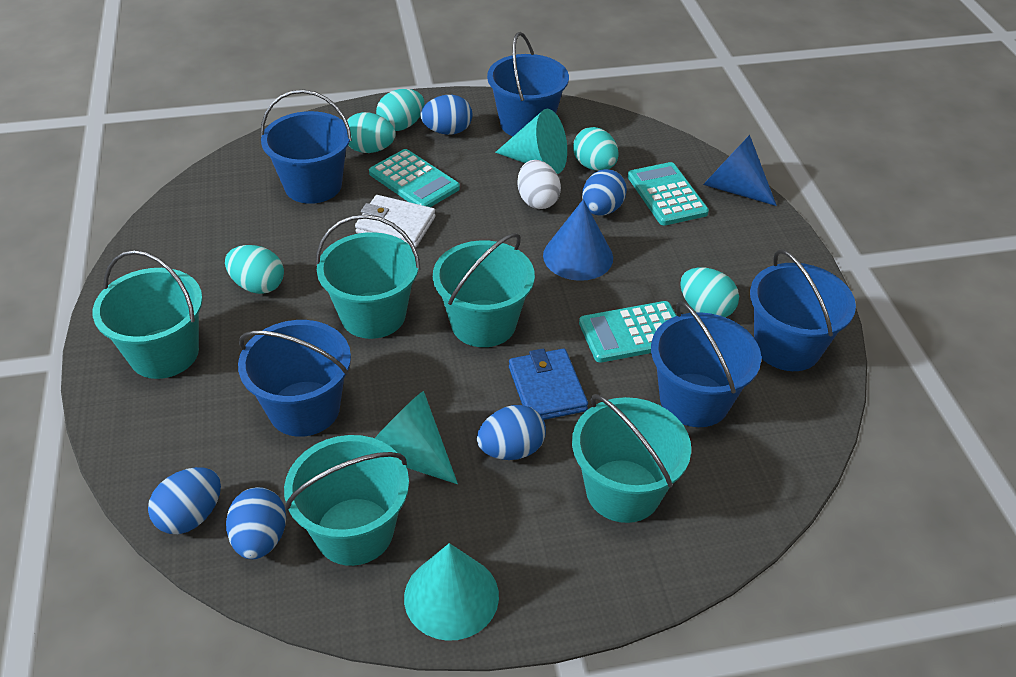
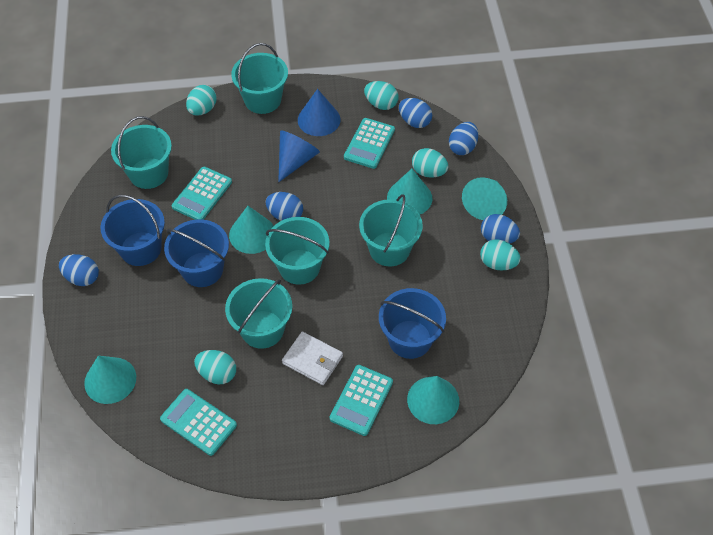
blue bucket: [238,320,351,437] [261,89,352,204] [487,32,569,136] [651,301,761,427] [750,249,856,371] = 5 -> [100,195,165,266] [164,219,229,287] [379,288,446,359] = 3
blue wallet: [509,348,588,420] = 1 -> none = 0
turquoise calculator: [369,149,460,207] [579,301,677,363] [628,162,709,225] = 3 -> [160,389,237,456] [172,167,232,220] [330,365,393,436] [344,118,395,169] = 4
turquoise cone: [374,391,458,484] [404,543,499,641] [495,109,567,174] = 3 -> [84,356,136,404] [229,206,274,254] [387,169,433,215] [407,376,459,424] [462,177,507,220] = 5
white egg: [517,160,561,209] = 1 -> none = 0

